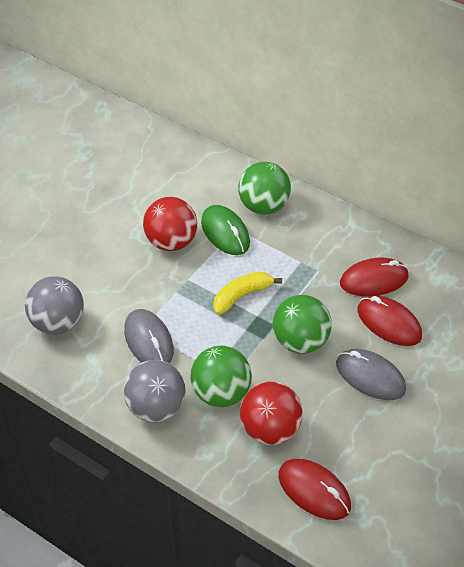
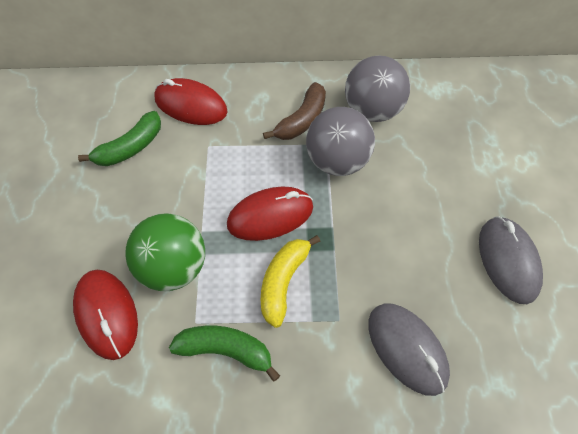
brown banana: none = 0 -> [263,82,326,140] = 1
green ball: [190,346,252,407] [238,162,291,215] [273,295,332,354] = 3 -> [125,213,205,291] = 1
green banana: none = 0 -> [78,111,161,166] [169,326,280,382] = 2
green mouse: [201,205,250,255] = 1 -> none = 0
red ball: [143,197,197,251] [240,382,303,445] = 2 -> none = 0

